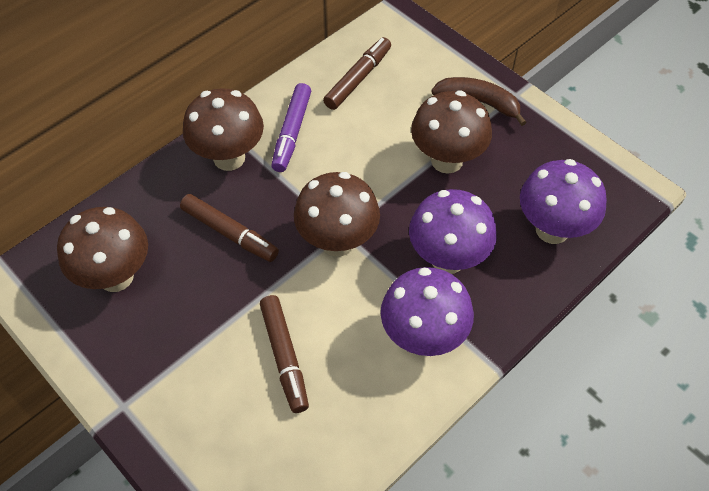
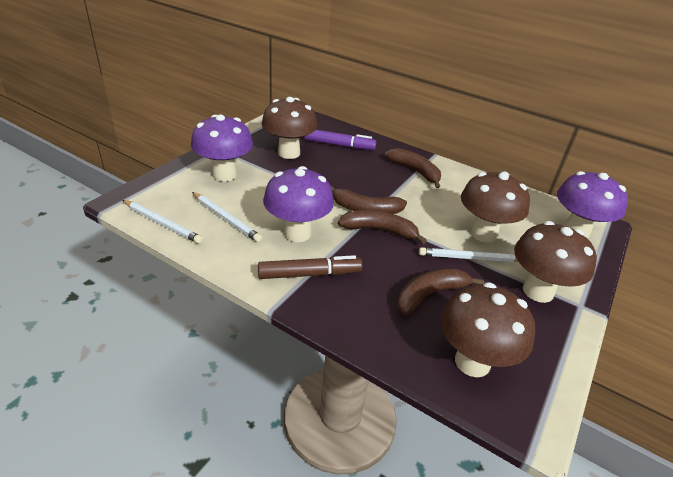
brown banana: [431,77,527,126] = 1 -> [330,185,407,214] [338,210,427,244] [384,148,441,188] [397,269,484,315] = 4
brown marker: [180,194,279,262] [260,295,309,413] [323,37,391,110] = 3 -> [258,255,362,279] = 1
white pencil: none = 0 -> [122,200,203,244] [192,192,262,242] [419,247,518,262] = 3

